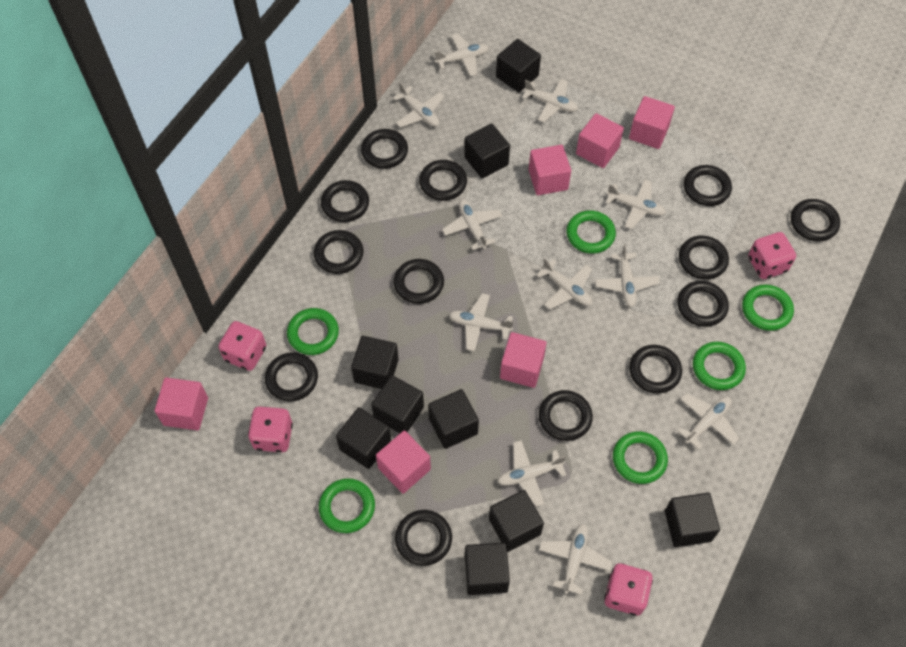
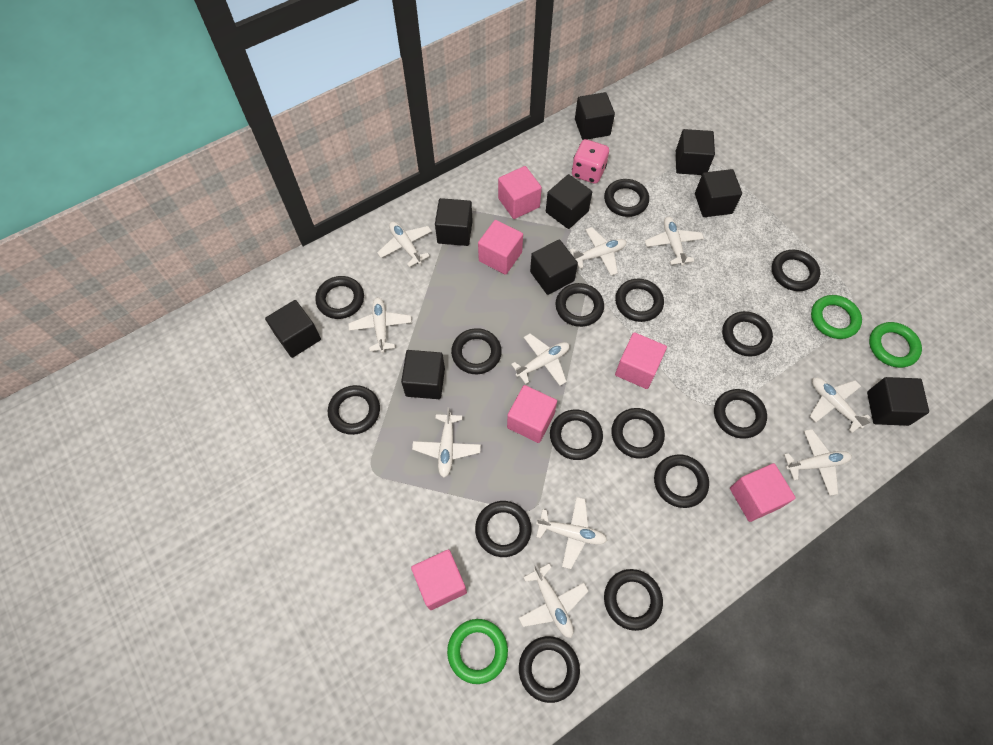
black ring: [265,352,318,402] [314,230,364,274] [321,180,369,222] [361,129,408,169] [394,259,444,304] [395,510,452,566] [419,160,467,201] [539,390,593,441] [629,345,682,393] [677,281,729,327] [679,235,729,280] [684,165,732,206] [791,199,840,242] = 13 -> [315,276,364,319] [328,385,380,435] [451,328,502,374] [475,501,532,557] [519,636,580,703] [550,409,603,460] [556,283,604,327] [604,179,649,217] [604,569,663,631] [611,408,665,459] [615,279,664,322] [654,455,709,508] [714,389,767,439] [722,311,773,357] [772,250,820,291] = 15
green ring: [287,308,339,355] [319,478,375,533] [567,210,616,254] [613,431,668,484] [693,342,746,390] [742,284,794,331] = 6 -> [447,619,508,684] [811,295,862,339] [869,322,922,368] = 3
pink dice: [218,321,266,371] [248,407,293,452] [604,564,653,616] [748,232,796,279] = 4 -> [572,139,609,184] = 1
white plane: [393,82,444,128] [434,33,489,76] [442,199,502,250] [449,293,514,351] [497,440,566,507] [522,79,578,122] [537,258,592,310] [539,524,612,595] [595,244,660,307] [606,179,666,229] [678,393,739,450] = 11 -> [348,297,412,353] [377,222,432,267] [412,407,481,478] [511,334,570,386] [519,564,588,638] [536,497,607,569] [570,227,626,276] [645,217,704,266] [784,429,852,496] [810,377,871,433] = 10

